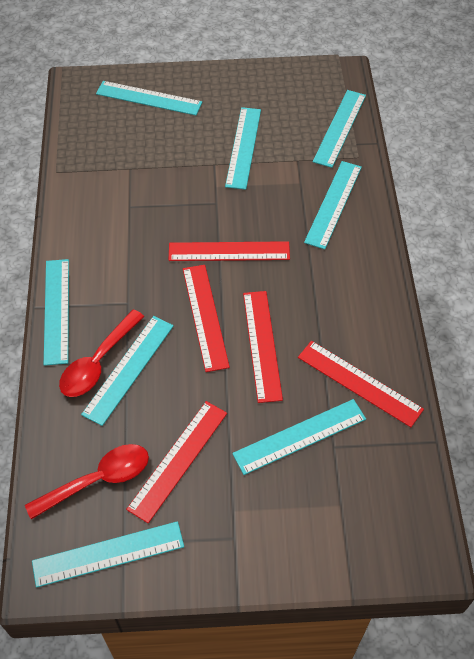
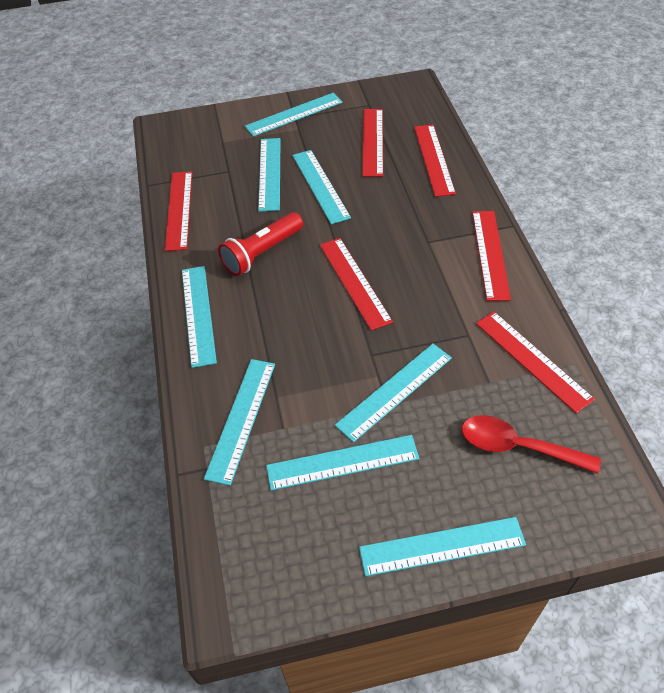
red flashlight: none = 0 -> [218,212,303,276] = 1
red ruler: [126,401,227,523] [169,241,290,261] [183,265,230,372] [243,291,283,403] [298,341,424,427] = 5 -> [165,171,192,251] [320,238,393,331] [362,109,383,177] [414,125,456,197] [472,211,511,301] [476,312,595,413] = 6
red spoon: [25,444,149,519] [59,309,144,397] = 2 -> [462,415,601,474] = 1

